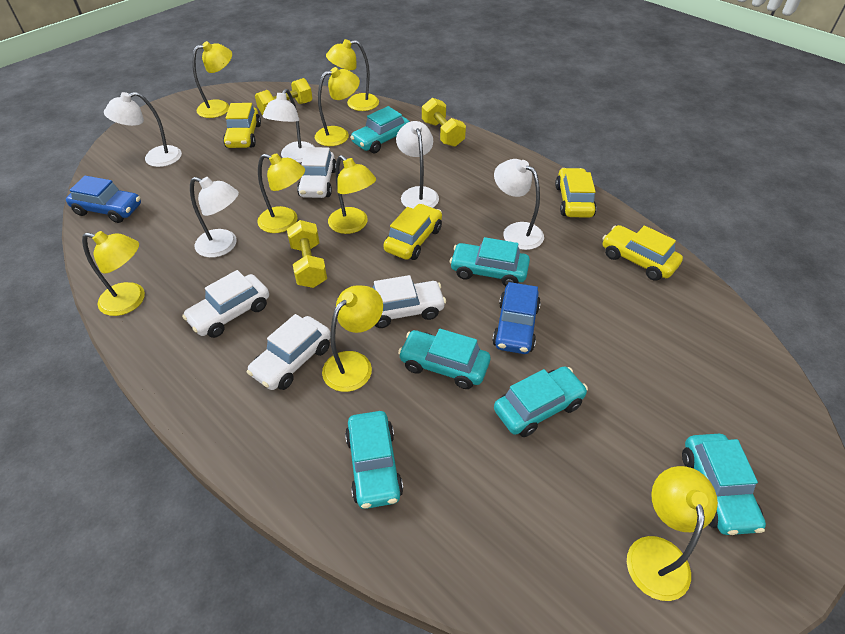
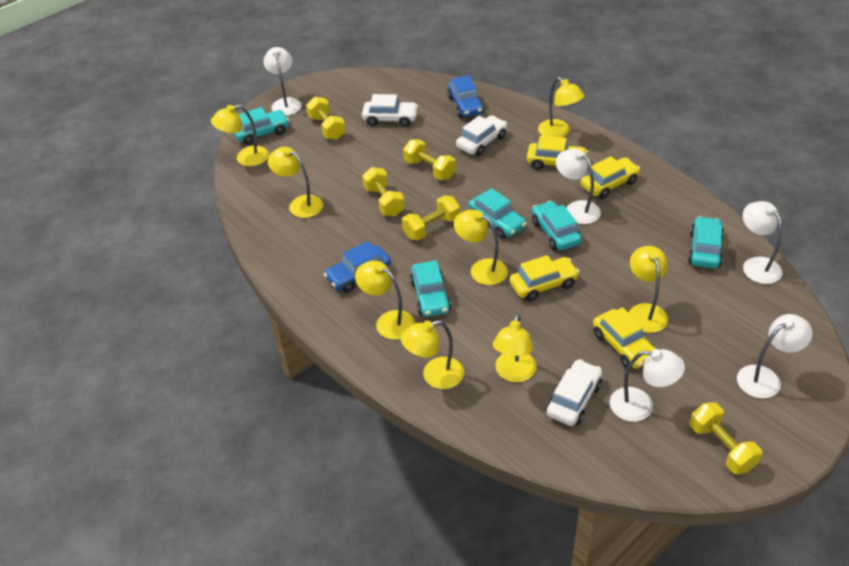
turquoise car: [345,411,403,509] [350,106,410,153] [398,329,490,389] [450,237,530,286] [494,366,588,437] [682,434,766,535] = 6 -> [234,107,289,145] [410,260,451,317] [468,188,527,239] [532,201,582,250] [688,216,724,268] = 5
white car: [182,270,269,338] [247,314,331,390] [297,147,336,198] [373,275,446,328] = 4 -> [362,94,418,127] [456,116,507,156] [546,359,602,426] = 3
yellow dumbbell: [255,78,313,115] [287,220,327,288] [422,98,466,147] = 3 -> [306,97,346,140] [362,167,405,216] [402,195,460,241] [403,139,456,180] [690,402,762,474] = 5

